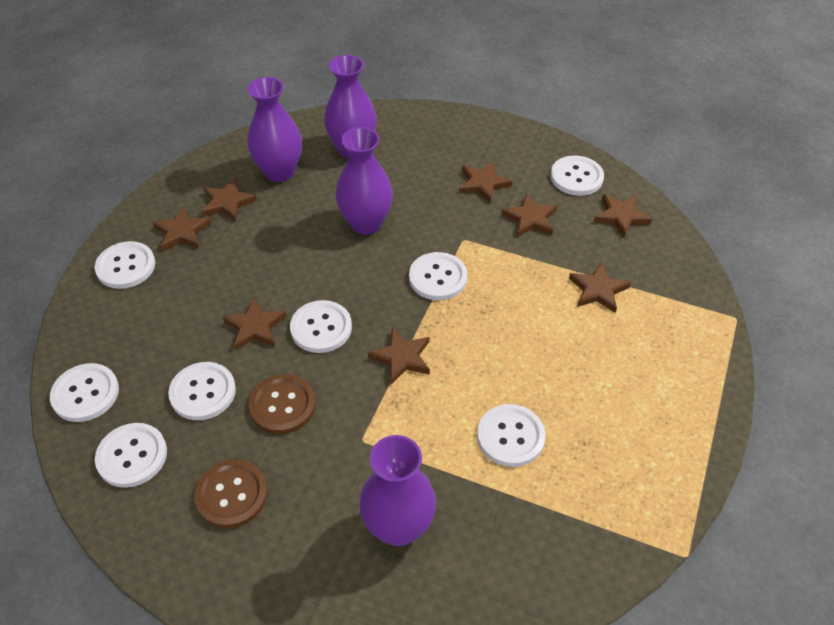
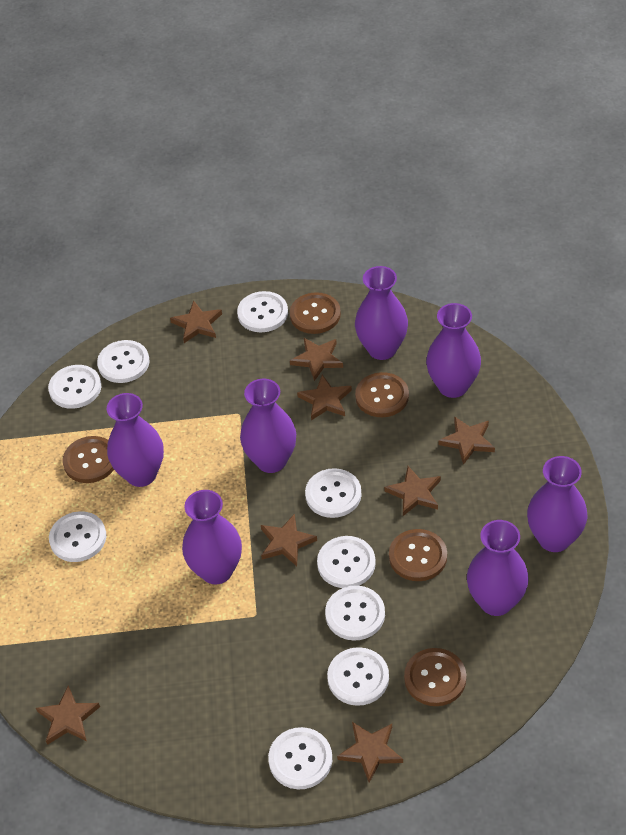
brown button: [194,460,268,528] [248,374,316,434] = 2 -> [63,436,114,483] [290,292,341,334] [355,372,409,417] [389,529,447,581] [404,648,466,706] = 5
purple vase: [247,77,302,182] [324,55,377,158] [335,127,393,235] [359,435,436,546] = 4 -> [106,393,164,487] [182,490,242,584] [240,379,296,473] [355,266,408,360] [426,303,481,398] [467,520,529,616] [527,456,587,552] = 7
white button: [50,363,119,422] [95,241,155,289] [95,423,167,488] [168,362,236,420] [290,300,352,353] [409,252,467,300] [477,404,545,467] [550,156,604,196] = 8 -> [48,365,101,409] [49,511,106,562] [97,340,150,383] [237,291,288,332] [268,727,332,789] [305,468,362,518] [317,536,376,588] [325,585,385,641] [327,647,389,706] = 9

